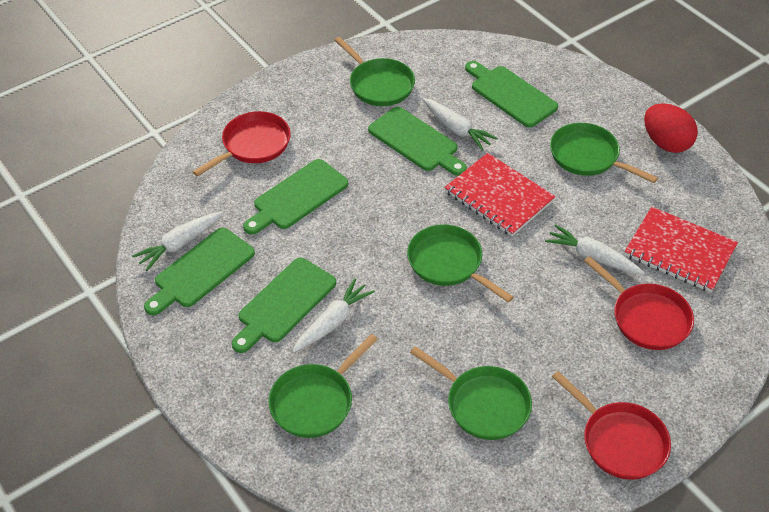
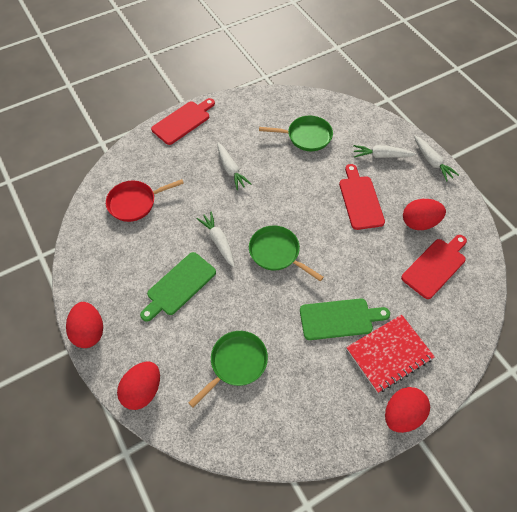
green cutting board: [144,227,255,316] [232,258,336,353] [243,159,348,235] [368,107,467,176] [465,61,558,127] = 5 -> [140,252,216,322] [300,298,390,340] = 2
green pan: [268,334,378,438] [334,37,415,106] [407,225,514,303] [410,346,532,440] [550,123,658,183] = 5 -> [189,331,268,407] [249,225,324,281] [259,116,333,151] = 3
red cutting board: none = 0 -> [151,98,215,145] [339,164,385,230] [401,235,467,299] = 3
red egg: [644,103,698,153] = 1 -> [66,302,103,348] [117,362,160,410] [385,387,430,433] [403,199,446,230] = 4
red notebook: [444,153,556,236] [624,207,738,292] = 2 -> [346,315,435,393] = 1
red pan: [193,111,291,177] [552,371,671,480] [584,256,694,350] = 3 -> [106,179,184,222] = 1

